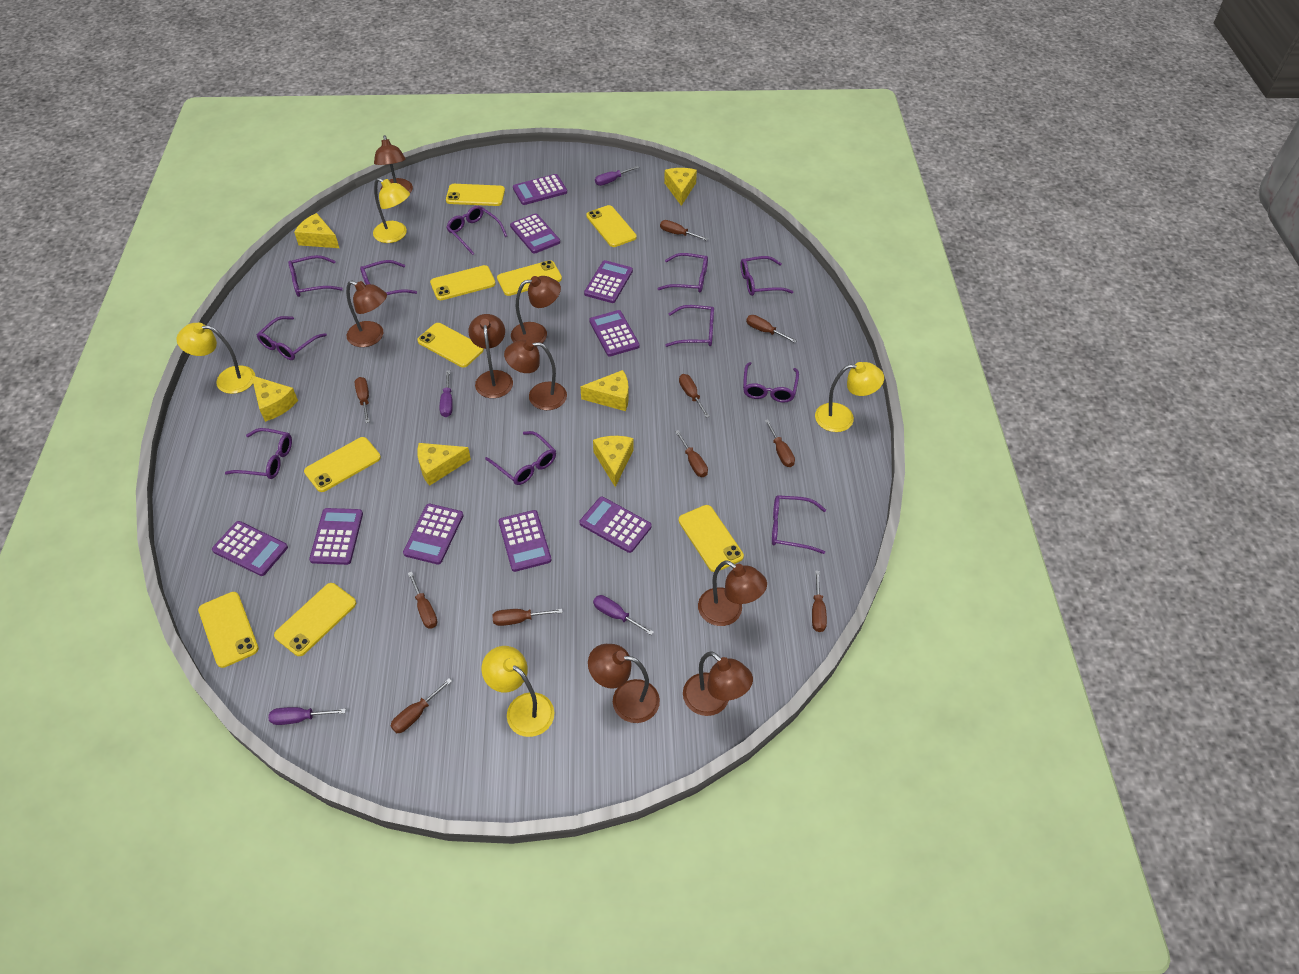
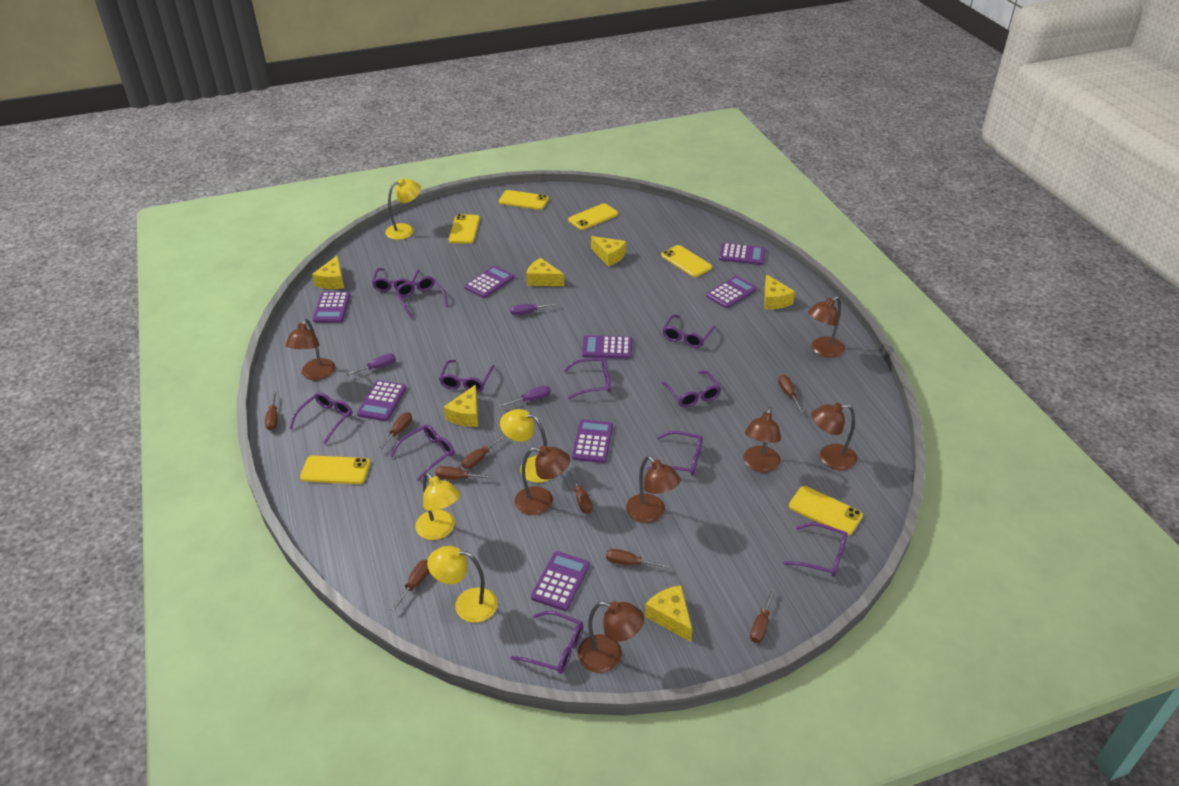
brown lamp: [346,280,387,347] [374,135,413,193] [469,314,513,398] [504,340,567,410] [511,276,561,347] [588,644,660,723] [683,651,753,716] [698,560,767,626] = 8 -> [286,319,336,380] [515,446,570,515] [578,601,644,673] [626,456,681,523] [743,407,781,473] [808,296,845,358] [811,403,857,471] = 7
brown screwdriver: [355,377,370,423] [391,678,452,733] [408,572,437,629] [492,609,563,626] [660,220,708,241] [675,430,708,477] [679,374,710,418] [746,315,797,343] [765,419,795,467] [812,570,827,632] = 10 -> [265,391,278,431] [377,412,412,451] [391,560,429,611] [436,466,494,480] [462,434,505,469] [569,469,593,514] [606,549,669,568] [750,588,775,643] [778,375,804,412] = 9
purple calculator: [212,521,288,576] [309,508,363,565] [403,504,464,565] [499,510,552,572] [510,213,560,254] [513,174,567,205] [580,497,652,553] [584,260,633,303] [589,310,640,356] = 9 -> [313,292,351,323] [357,380,407,421] [464,266,514,298] [531,551,590,611] [572,420,613,463] [582,335,632,359] [706,276,757,308] [719,243,766,265] = 8
purple screwdriver: [269,707,346,725] [440,370,453,417] [593,595,654,635] [595,166,639,186] = 4 -> [346,353,396,376] [499,386,551,407] [510,302,558,315] = 3
yellow phone: [198,592,259,668] [274,583,356,656] [304,437,381,492] [417,323,484,367] [430,265,496,300] [446,184,505,206] [497,260,562,296] [586,205,637,247] [679,505,744,572] = 9 -> [300,456,371,484] [449,214,480,244] [499,190,549,210] [568,203,618,230] [661,245,712,277] [789,486,863,536] = 6

